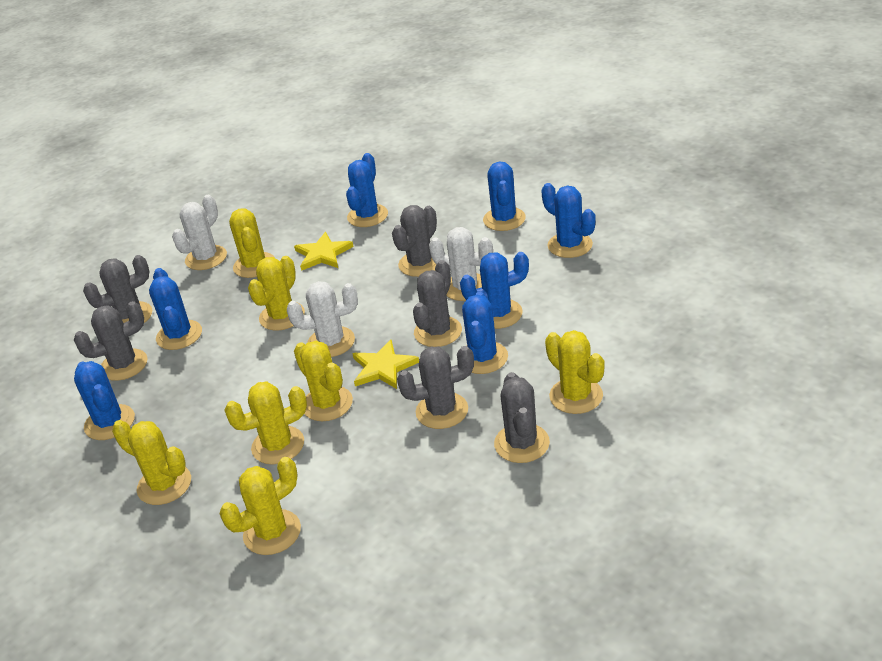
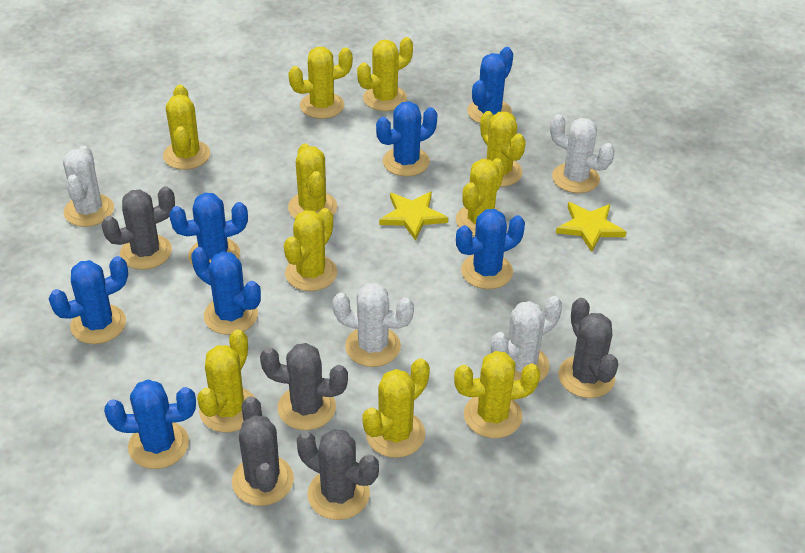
grey cactus: [74,301,148,381] [83,255,152,323] [392,205,437,277] [397,346,474,429] [413,260,462,347] [494,372,550,463] = 6 -> [101,186,175,270] [232,396,294,506] [260,343,348,430] [297,429,379,520] [558,298,618,398] = 5
white cactus: [172,195,227,270] [287,281,358,357] [429,227,493,301] = 3 -> [63,146,114,227] [332,283,414,367] [491,296,562,383] [550,114,615,193] = 4
yellow cactus: [112,420,191,505] [220,457,301,555] [224,381,307,465] [229,208,275,278] [248,256,305,331] [294,341,353,421] [545,330,605,414] = 7 -> [163,85,211,170] [197,329,255,432] [284,208,337,291] [288,47,353,119] [288,143,337,219] [357,37,413,111] [362,358,430,458] [454,351,540,438] [456,158,505,236] [480,111,526,187] = 10

